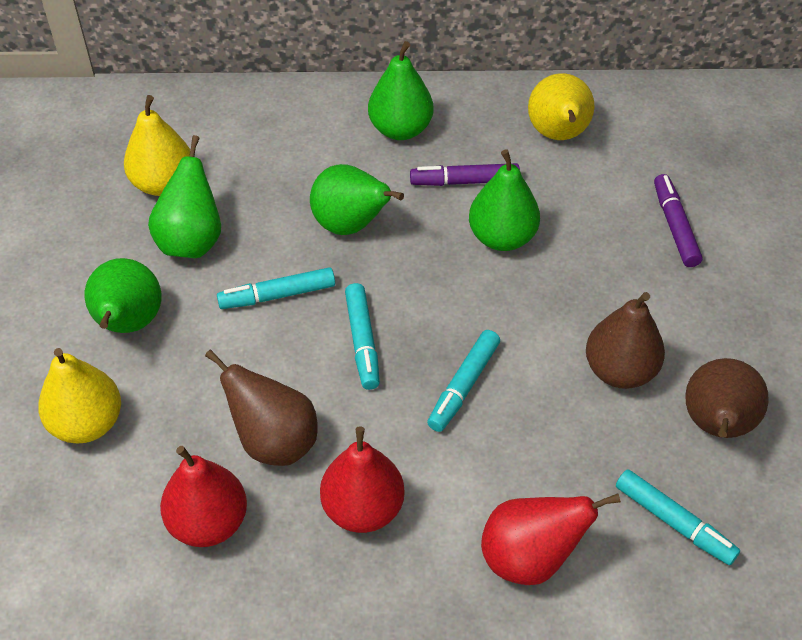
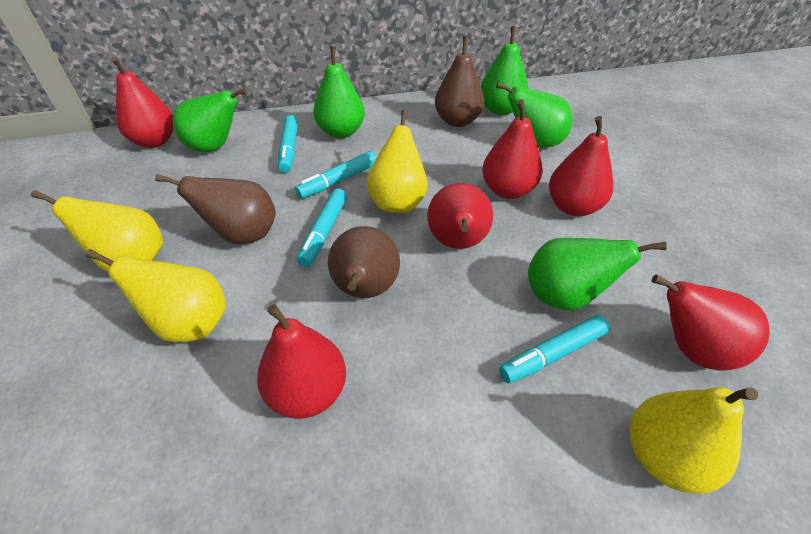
purple marker: [410,163,520,186] [654,174,703,267] = 2 -> none = 0
red pear: [160,446,247,547] [320,426,405,533] [481,493,621,585] = 3 -> [111,57,174,148] [257,304,346,419] [427,183,493,249] [482,100,543,199] [549,116,613,216] [652,275,770,370] = 6
yellow pear: [38,348,121,443] [124,95,190,196] [528,73,595,140] = 3 -> [31,190,163,272] [85,249,226,342] [366,110,428,213] [630,387,758,494] = 4

